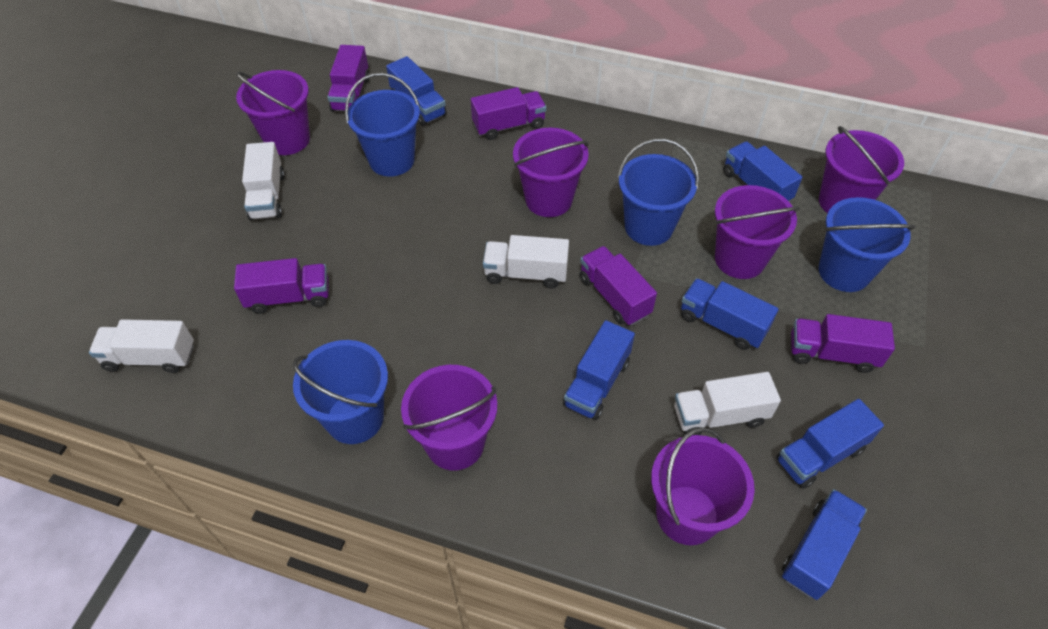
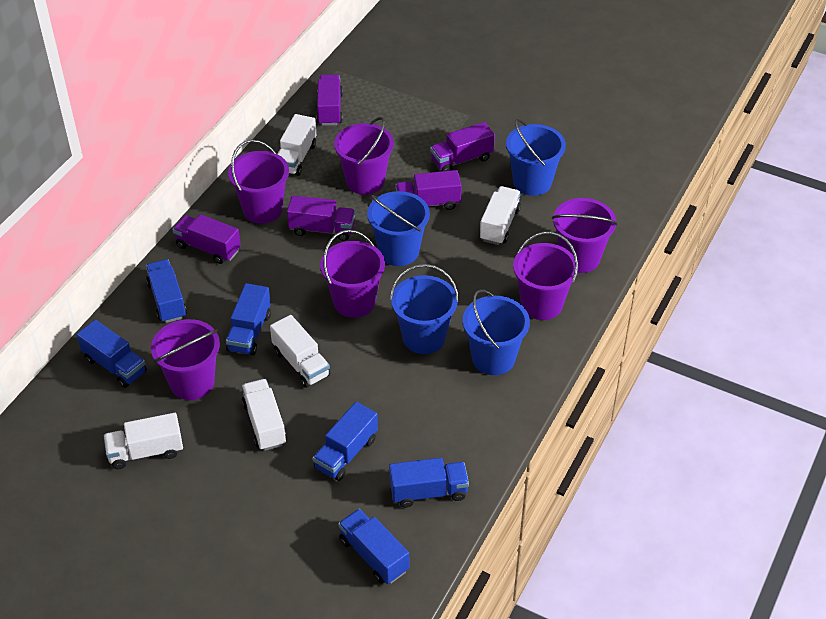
white truck: [89,319,194,373] [242,142,285,220] [483,235,569,288] [674,372,781,435] = 4 -> [104,413,183,469] [242,379,286,451] [270,315,330,388] [278,114,316,176] [480,186,521,245] = 5

